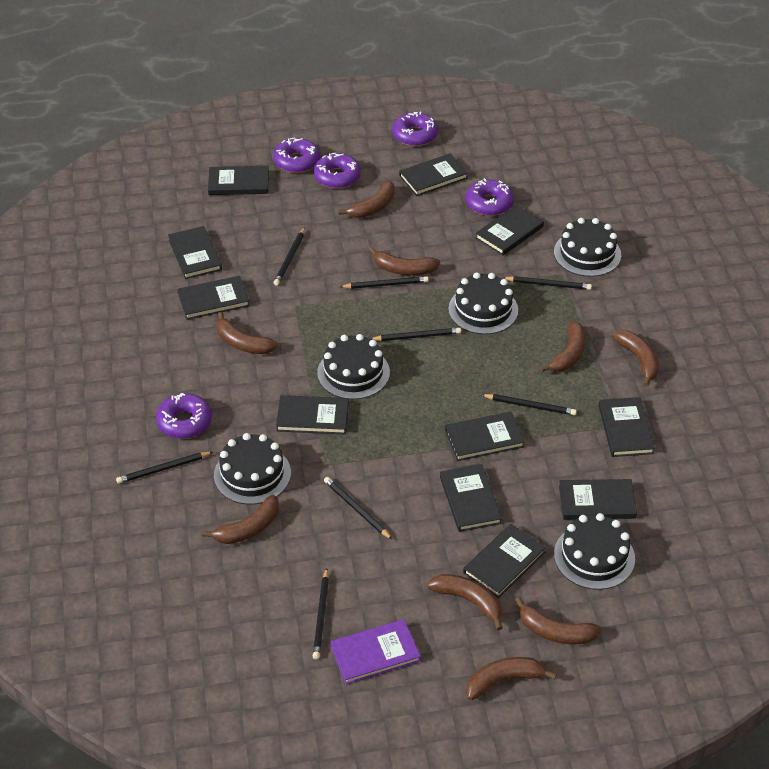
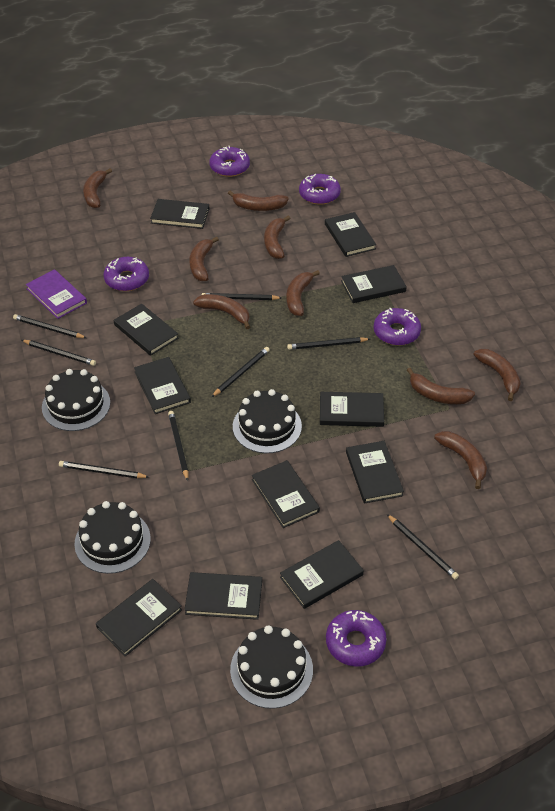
black cake: [214,433,291,505] [317,334,390,400] [448,272,518,334] [554,218,621,277] [554,513,635,590] = 5 -> [42,369,110,431] [74,501,151,574] [230,625,313,709] [233,389,302,453] = 4

